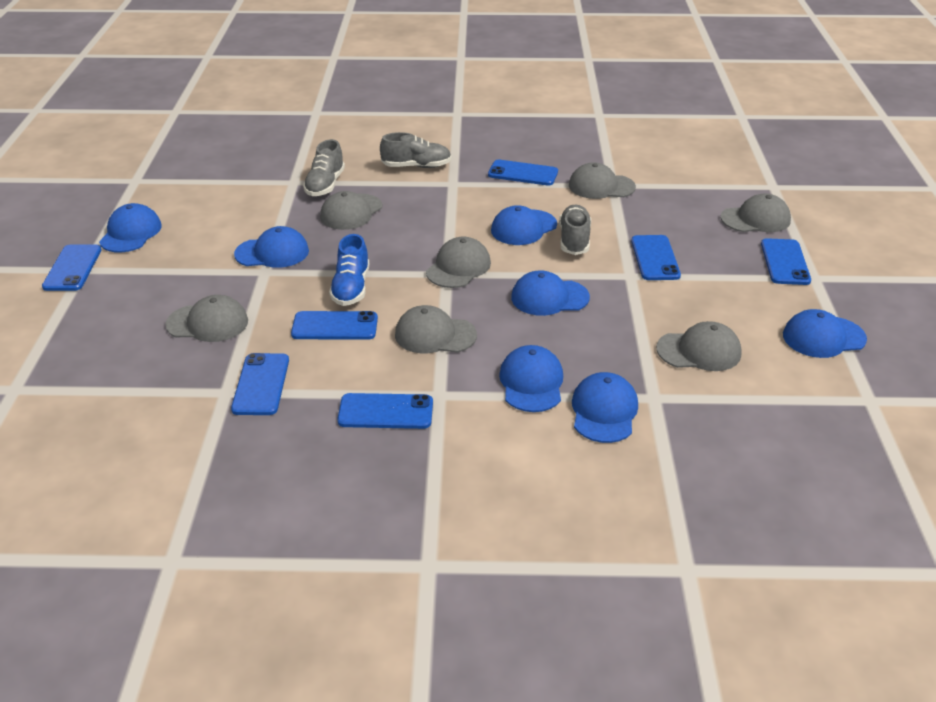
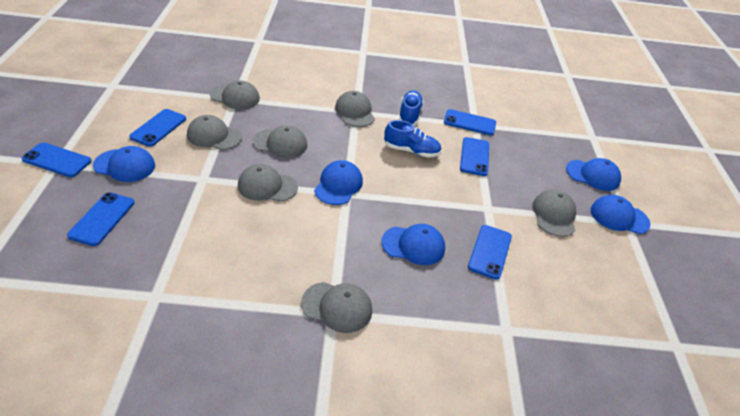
blue cap: [99,203,162,252] [234,226,309,268] [491,205,557,245] [499,345,563,412] [511,270,590,316] [572,372,638,443] [783,309,867,358] = 7 -> [93,146,155,182] [314,160,363,205] [381,224,445,265] [566,158,621,191] [591,195,651,234] = 5
blue phone: [42,244,102,291] [231,353,289,415] [291,311,378,340] [337,393,433,429] [488,160,558,186] [631,235,681,280] [761,238,811,285] = 7 -> [21,142,92,177] [67,192,134,246] [129,109,186,147] [444,109,496,135] [460,137,489,176] [468,225,512,279] = 6
blue shoe: [329,234,369,306] = 1 -> [384,120,442,158] [399,90,423,126] = 2
grey shoe: [303,139,345,196] [380,132,452,168] [559,205,591,255] = 3 -> none = 0

